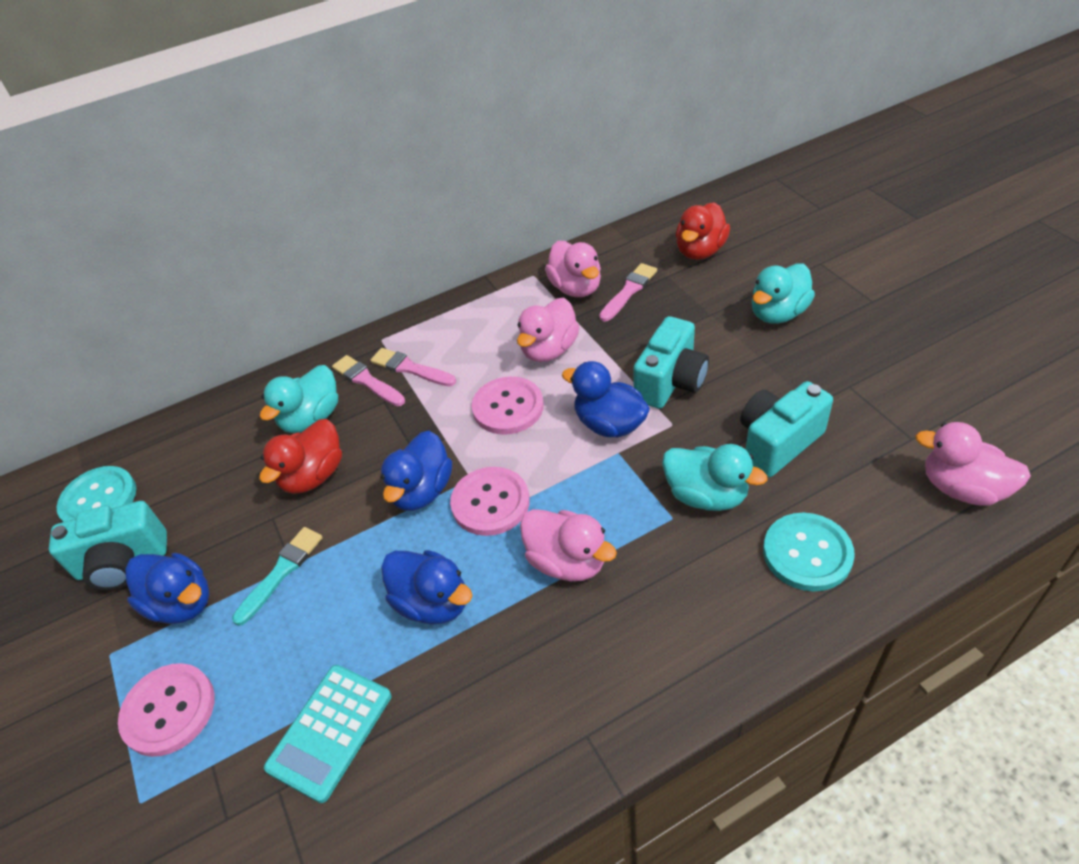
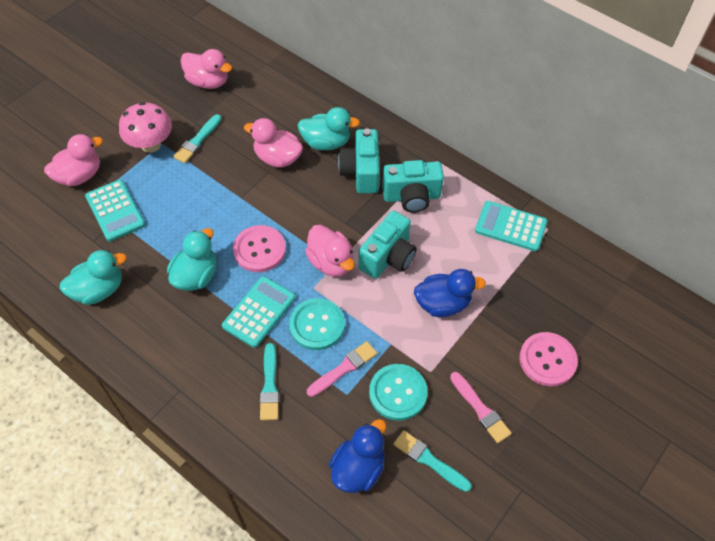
blue duck: [125,553,210,624] [381,431,452,511] [381,550,473,625] [562,361,650,438] = 4 -> [329,419,386,493] [414,269,486,317] = 2
pink brush: [332,355,405,406] [370,348,456,386] [599,263,657,322] = 3 -> [307,341,377,397] [450,372,512,443] = 2
pink button: [118,663,215,757] [450,467,530,536] [472,376,544,435] = 3 -> [233,225,286,272] [519,332,578,386] = 2
pink mushroom: none = 0 -> [119,102,172,153] = 1
red duck: [259,419,342,494] [676,202,730,260] = 2 -> none = 0
turquoise brush: [232,527,323,626] = 1 -> [173,114,222,163] [260,343,279,420] [393,430,472,492] = 3
turquoise calculator: [264,665,391,803] = 1 -> [85,180,145,242] [222,276,296,348] [475,201,547,252] = 3

